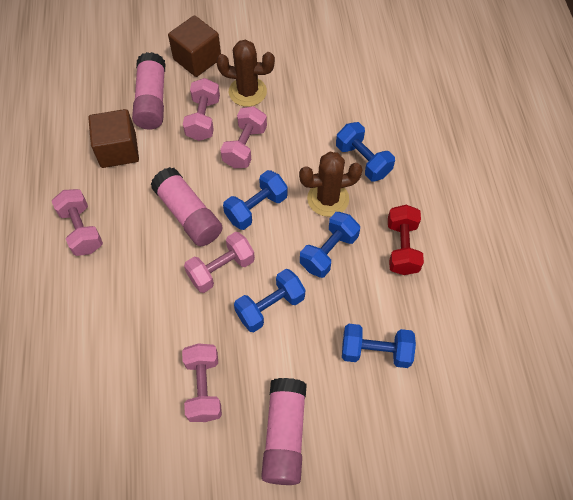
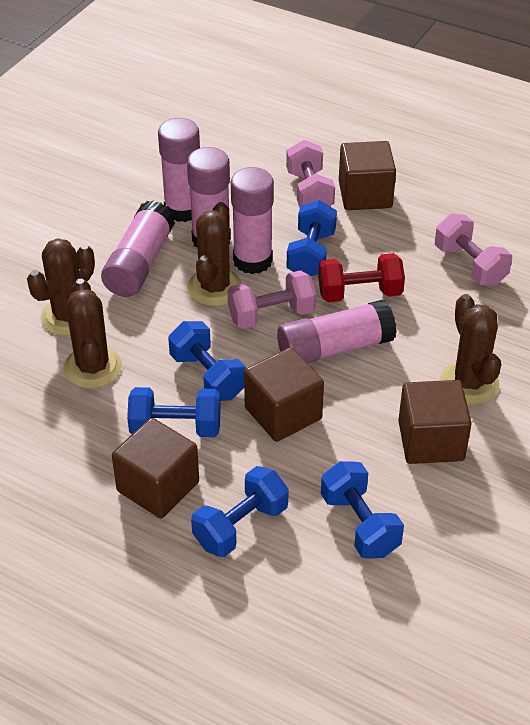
brown cactus: [216,40,275,107] [299,152,363,217] = 2 -> [27,238,95,336] [63,279,122,388] [187,202,242,306] [440,294,501,404] = 4
brown cube: [88,109,139,168] [168,15,221,77] = 2 -> [112,418,199,519] [244,347,324,442] [339,141,396,210] [398,380,472,464] = 4
pink dumbbell: [52,189,103,256] [182,343,222,422] [183,78,220,141] [184,232,255,293] [220,106,267,168] = 5 -> [228,270,316,329] [286,140,335,208] [435,214,512,286] = 3
pink glue stick: [132,52,165,130] [151,167,223,246] [261,378,307,485] = 3 -> [101,200,175,297] [158,118,200,222] [187,147,231,248] [231,167,274,274] [277,300,397,363] = 5

